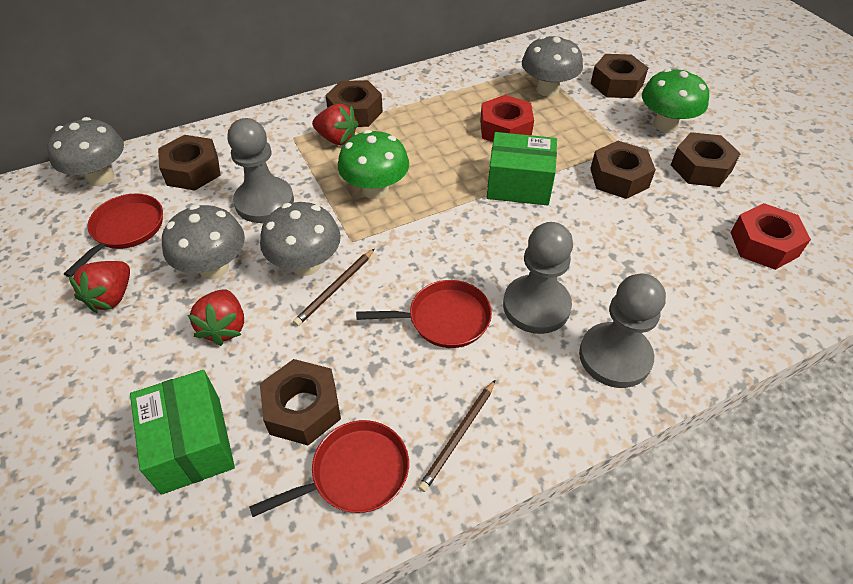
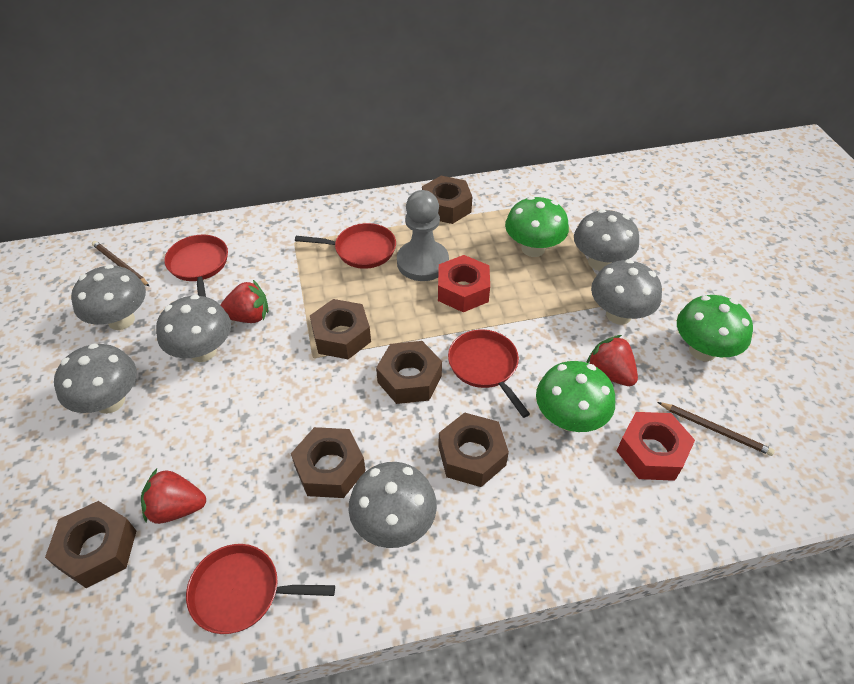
green box: [130,370,235,495] [486,132,557,206] = 2 -> none = 0
green mushroom: [338,130,409,199] [642,68,709,133] = 2 -> [505,196,569,257] [536,361,615,432] [677,295,753,361] = 3
grey mushroom: [47,117,124,186] [162,205,245,279] [260,202,341,276] [522,36,583,97] = 4 -> [54,343,137,414] [71,264,146,330] [156,295,231,362] [348,462,437,548] [574,209,639,271] [591,259,662,325] = 6
grey pawn: [227,118,294,223] [503,222,573,334] [579,274,666,388] = 3 -> [397,190,449,281] = 1
red pan: [64,194,163,277] [249,420,409,517] [356,280,492,348] = 3 -> [164,235,228,297] [186,544,335,634] [295,223,396,269] [448,329,530,418] = 4

